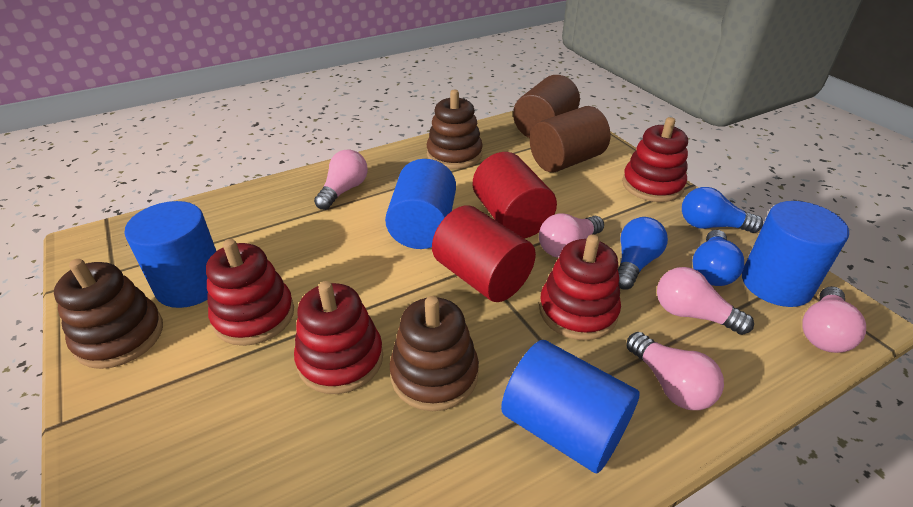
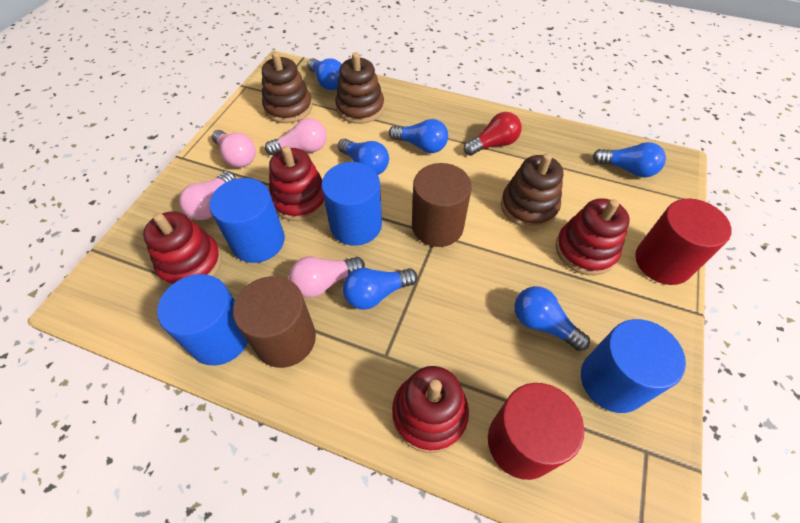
blue light bulb: [618,217,668,290] [682,187,763,233] [693,230,744,286] = 3 -> [307,58,341,90] [338,139,389,175] [343,268,417,310] [389,119,448,153] [514,286,590,351] [593,142,666,178] = 6
pink light bulb: [314,149,368,210] [539,213,604,258] [626,332,724,410] [657,267,754,335] [802,286,866,353] = 5 -> [179,171,236,220] [212,130,256,167] [265,118,327,155] [289,257,365,298] = 4
red light bulb: none = 0 -> [464,112,522,156] = 1

